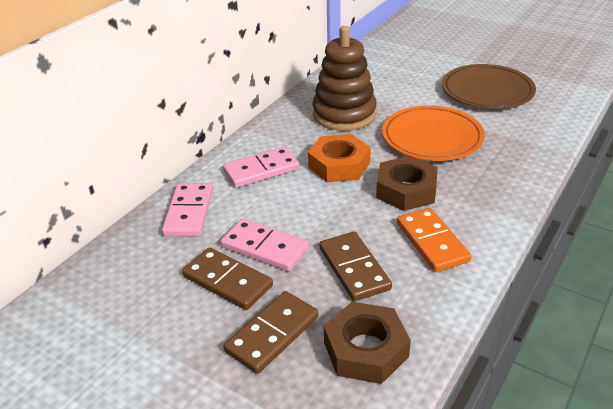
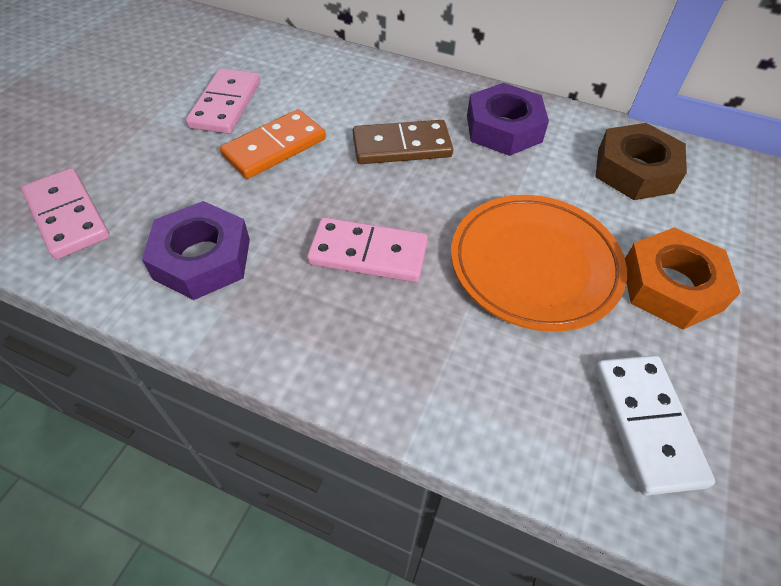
brown domino: [182,247,273,310] [224,291,319,374] [319,232,392,301] = 3 -> [353,120,453,164] = 1
brown nut: [324,302,411,384] [376,156,438,211] = 2 -> [596,123,687,200] = 1
brown plate: [442,64,536,109] = 1 -> none = 0
brown stacking toy: [312,26,377,131] = 1 -> none = 0
purple nut: none = 0 -> [142,201,250,300] [467,83,549,156] = 2
white domino: none = 0 -> [595,355,715,495] = 1

